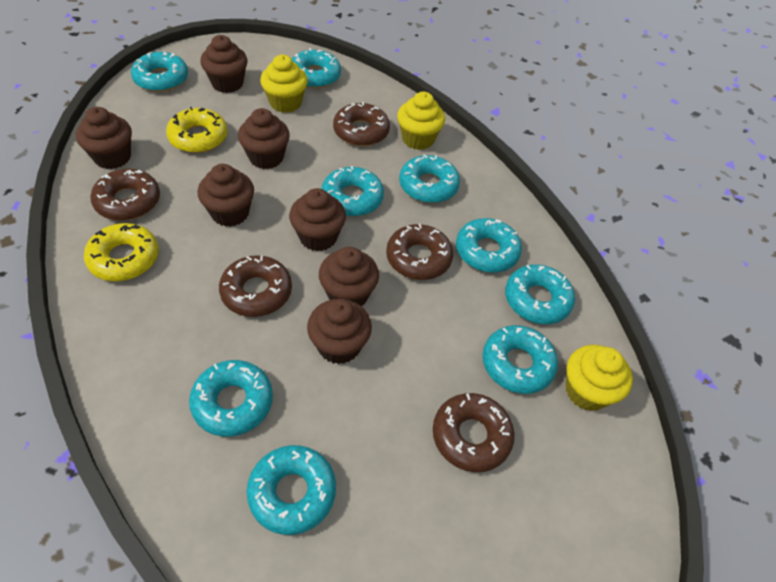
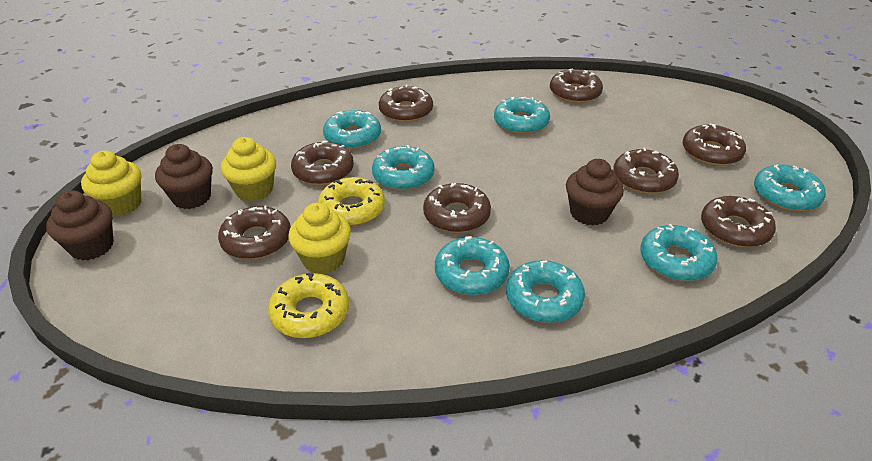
brown cupcake: [76,107,132,169] [197,164,254,227] [201,35,247,93] [238,108,290,169] [289,188,346,251] [307,299,372,364] [319,247,379,306] = 7 -> [46,190,113,261] [155,144,213,209] [566,159,624,225] = 3
brown donut: [90,169,160,221] [219,255,292,317] [333,102,390,146] [386,224,453,280] [433,393,515,472] = 5 -> [218,205,291,259] [291,141,354,185] [379,85,433,122] [423,183,491,233] [550,68,603,103] [613,147,679,194] [683,124,746,166] [701,196,776,248] = 8
turquoise donut: [131,52,188,92] [189,360,273,437] [247,445,336,535] [292,48,341,88] [321,166,384,216] [399,154,460,203] [456,218,522,273] [482,325,558,394] [505,264,575,324] = 9 -> [323,110,381,149] [372,145,435,190] [435,236,510,295] [494,97,550,134] [506,260,585,323] [640,224,718,281] [754,164,826,211] = 7

